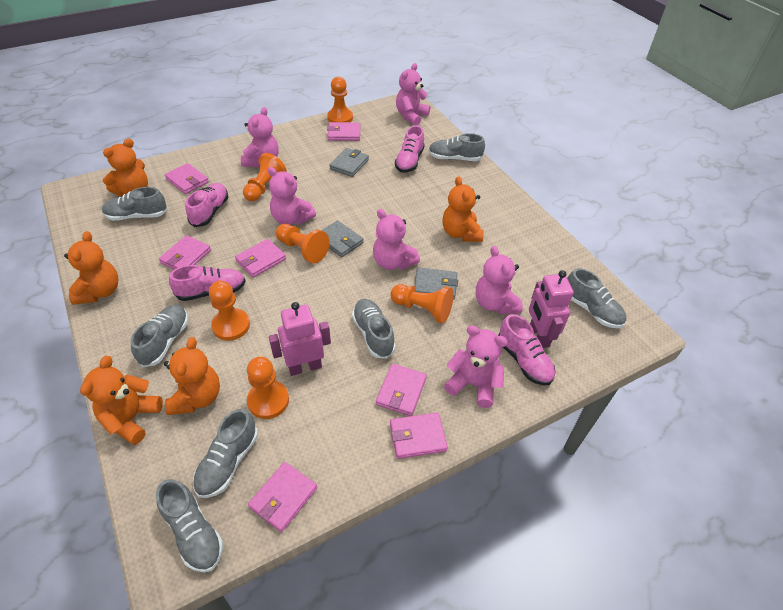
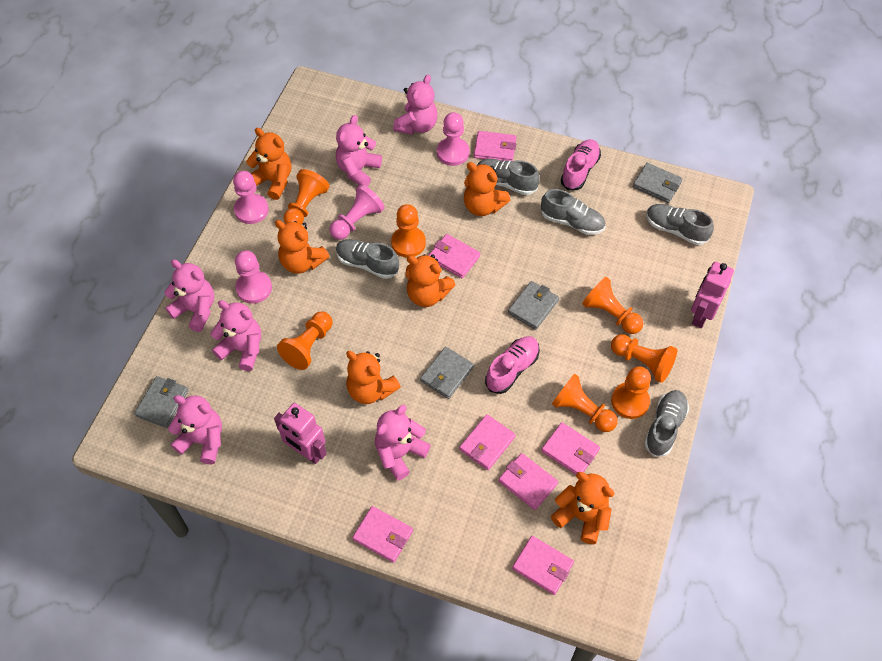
grey shoe: [102,187,168,221] [131,305,188,367] [156,479,223,573] [193,409,258,498] [352,299,396,359] [428,133,485,161] [567,268,627,328] = 7 -> [336,239,399,279] [477,159,540,195] [541,189,605,235] [644,390,689,457] [646,204,714,245] = 5
grey wallet: [321,220,363,257] [330,148,369,177] [414,267,458,300] = 3 -> [134,376,189,428] [420,347,474,399] [508,281,559,330] [633,163,683,203] = 4
orange pawn: [209,281,250,341] [243,153,286,201] [247,357,289,419] [276,224,329,263] [327,77,353,122] [390,284,453,323] = 6 -> [277,311,332,370] [283,169,330,224] [391,204,426,258] [552,373,618,432] [582,277,643,334] [611,334,677,383] [611,366,651,419] = 7
orange teddy bear: [64,231,119,305] [80,356,163,445] [103,138,148,197] [164,337,220,415] [442,176,484,242] = 5 -> [246,128,291,200] [275,220,330,274] [346,351,401,404] [405,254,455,307] [464,162,510,216] [551,472,615,544] = 6
pink pawn: none = 0 -> [233,171,269,224] [235,250,272,304] [330,184,385,240] [437,112,469,166] = 4
pink shoe: [169,265,246,301] [186,183,228,227] [395,125,425,172] [498,314,555,385] = 4 -> [485,336,540,394] [561,139,601,190] = 2

